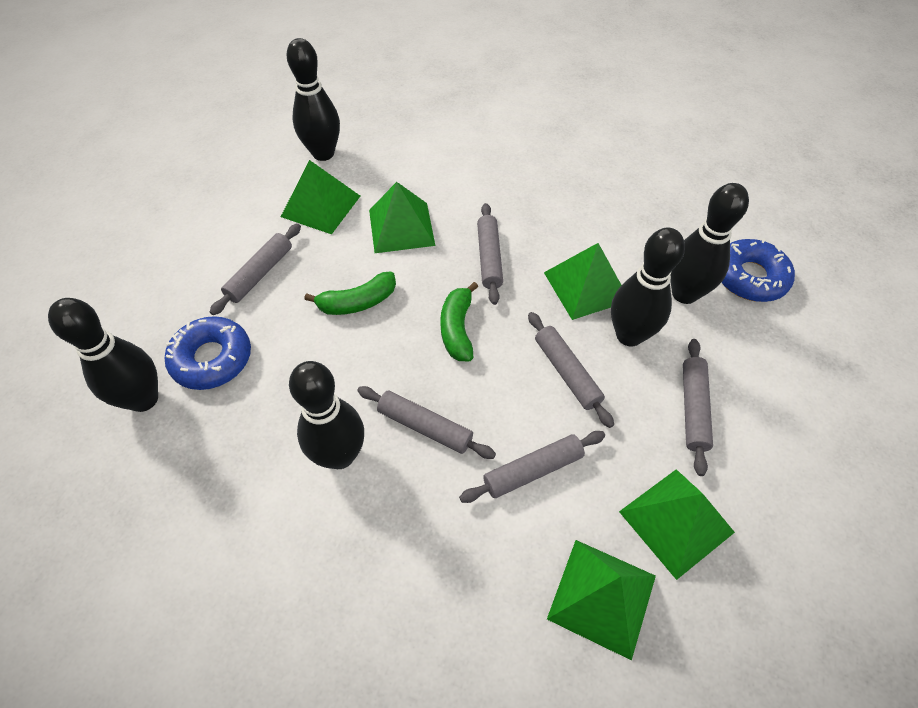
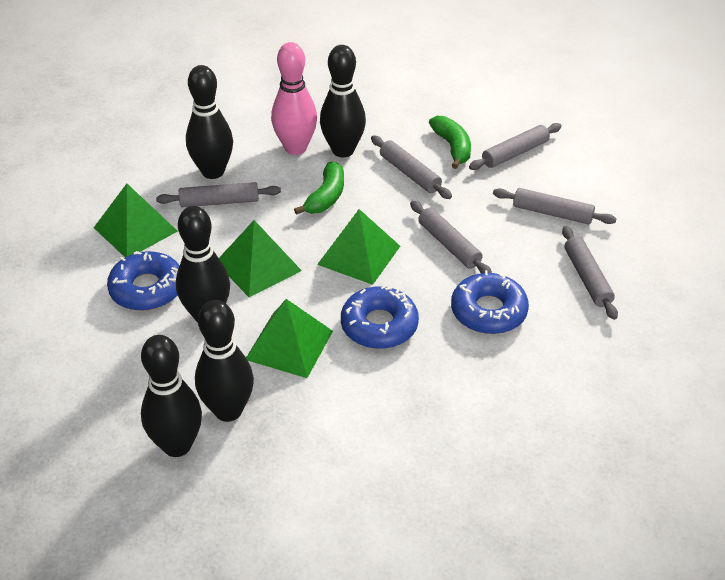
blue donut: [165,316,251,390] [721,238,795,302] = 2 -> [107,251,180,311] [341,284,419,349] [451,270,529,334] = 3
green pyramid: [281,160,360,234] [369,182,435,253] [544,243,622,320] [547,540,656,660] [619,469,735,580] = 5 -> [94,184,178,257] [219,220,302,297] [246,299,333,378] [317,209,400,285] = 4
pink bowling pin: none = 0 -> [271,42,317,155] = 1

